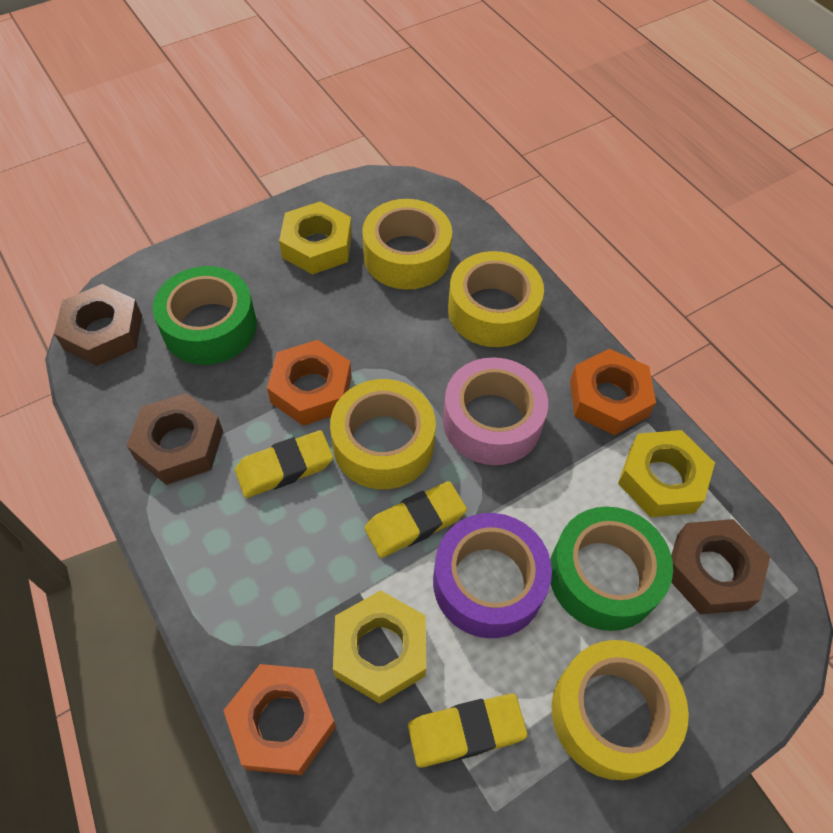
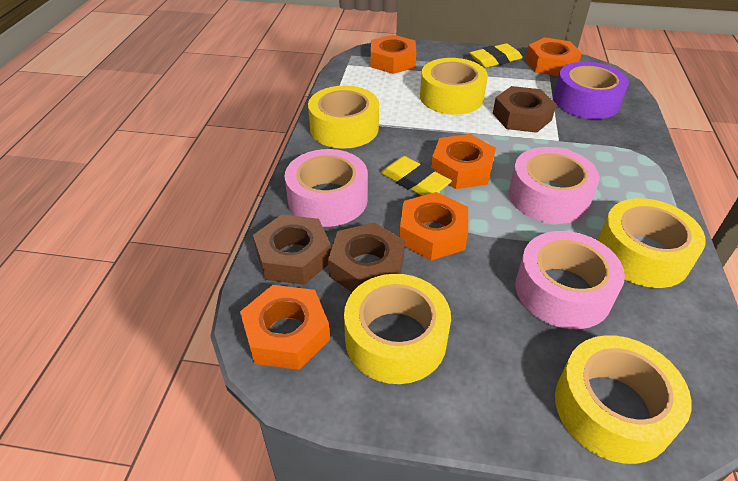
green tape: [153,266,257,365] [550,507,673,631] = 2 -> none = 0
orange nut: [223,664,336,775] [267,340,352,426] [570,349,656,435] = 3 -> [240,285,330,370] [371,35,416,74] [399,192,468,261] [431,134,496,189] [525,37,582,76] = 5
pink tape: [443,357,548,465] = 1 -> [285,149,368,227] [509,147,599,224] [515,231,625,329] = 3
yellow eraser: [235,430,333,498] [365,481,467,558] [408,693,528,767] = 3 -> [381,156,452,196] [470,43,523,68] = 2
yellow nut: [279,201,352,275] [333,590,426,704] [618,430,715,517] = 3 -> none = 0
yellow tape: [330,379,436,489] [362,199,452,290] [448,251,544,347] [552,640,689,780] = 4 -> [308,85,379,149] [344,274,451,384] [420,58,488,115] [555,335,692,464] [598,198,706,288] = 5

